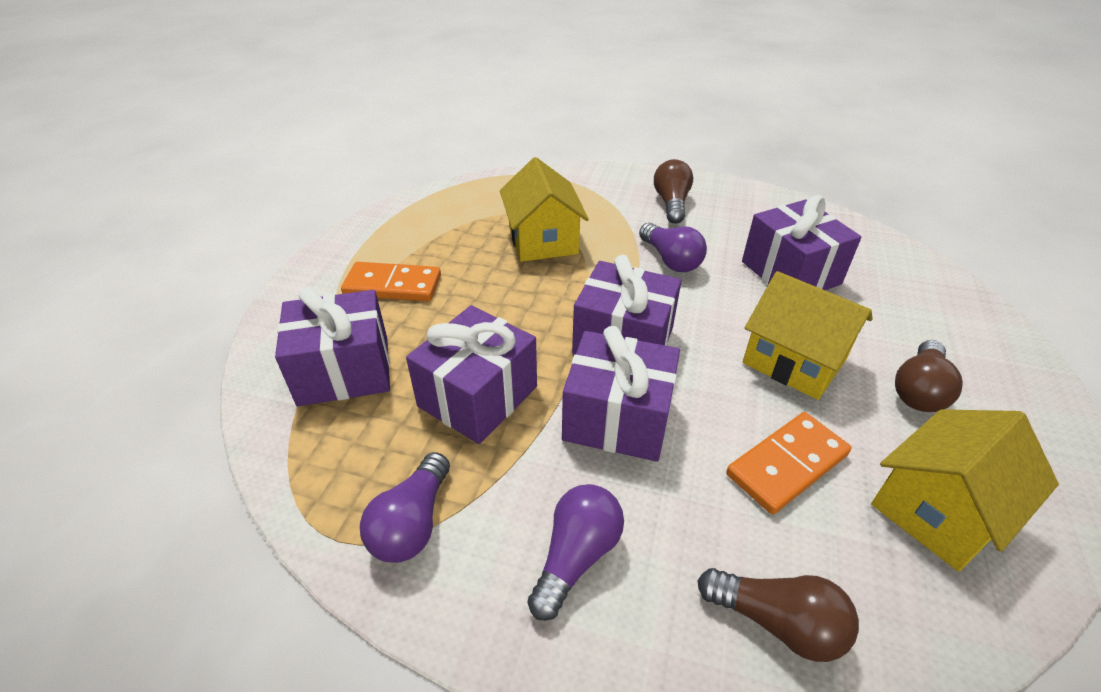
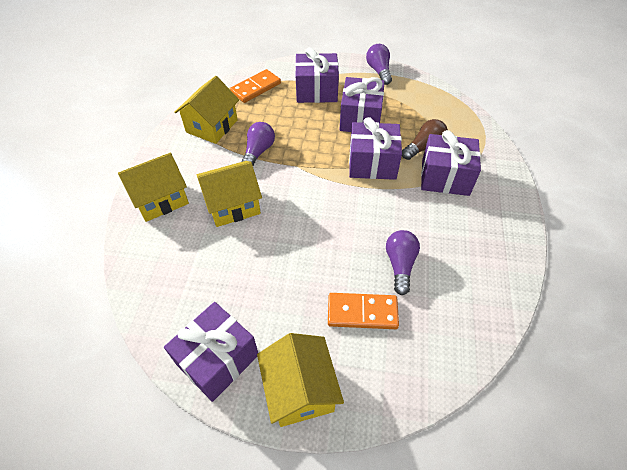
brown light bulb: [654,159,693,224] [697,568,859,662] [895,340,963,412] = 3 -> [402,119,448,160] = 1
yellow house: [500,157,589,262] [743,271,873,400] [871,409,1059,572] = 3 -> [118,153,189,222] [174,76,239,144] [197,161,262,227] [257,333,344,427] = 4

